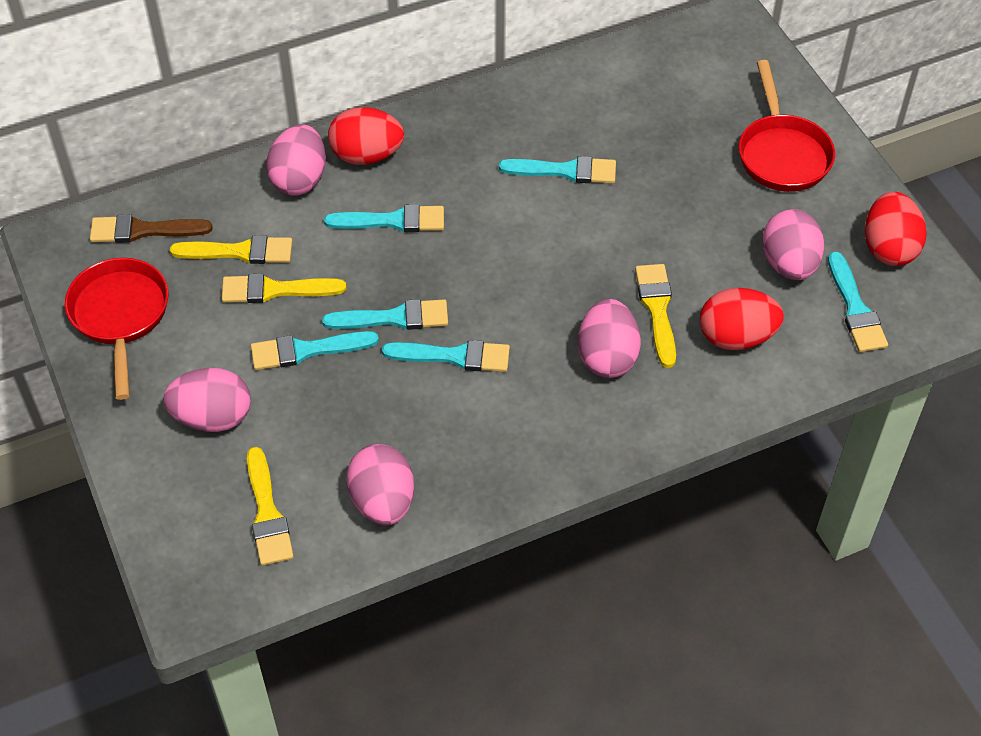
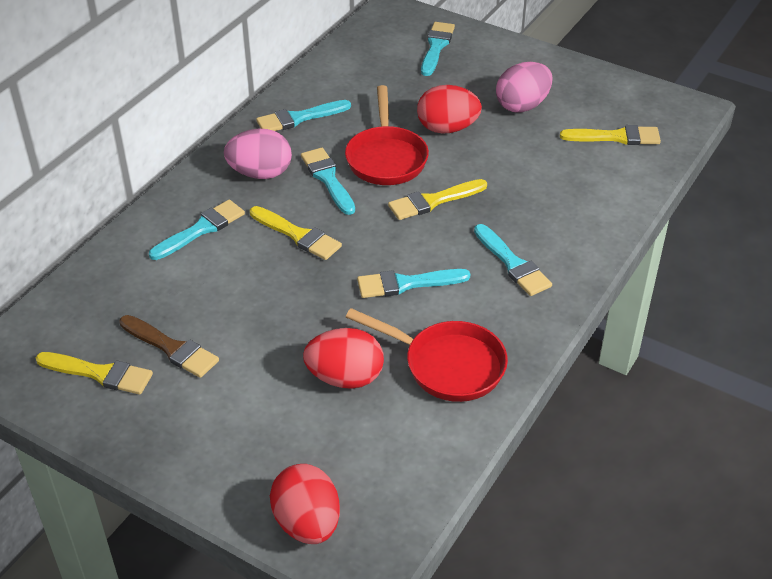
pink egg: [163,368,251,432] [266,124,326,196] [346,444,414,525] [578,299,641,378] [762,209,824,280] = 5 -> [224,129,292,179] [496,62,553,113] = 2

